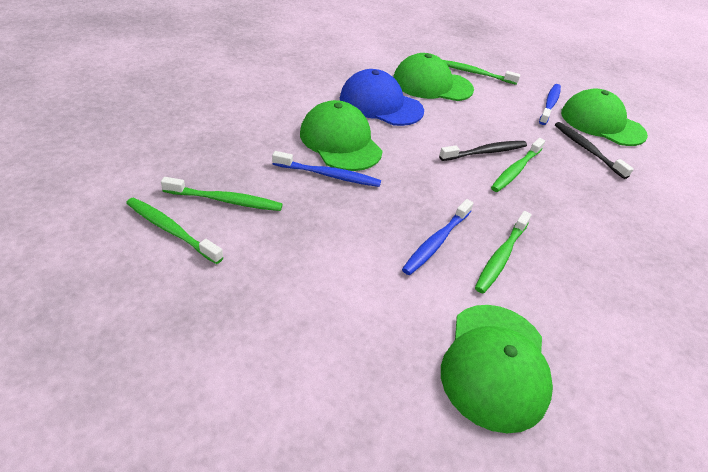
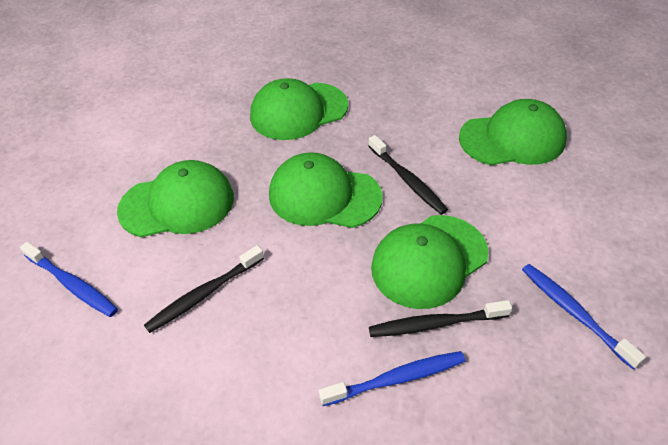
black toothbrush: [439,141,527,161] [555,122,634,179] = 2 -> [144,245,264,333] [368,135,448,215] [369,300,512,337] = 3
blue cap: [340,69,424,126] = 1 -> none = 0
green cap: [300,100,383,171] [393,53,474,101] [441,305,553,433] [561,89,648,146] = 4 -> [117,160,234,237] [250,78,348,140] [269,152,383,228] [371,215,489,309] [459,99,567,165] = 5
green toothbrush: [126,197,224,264] [161,177,283,211] [443,60,520,85] [475,211,532,293] [491,138,545,192] = 5 -> none = 0

